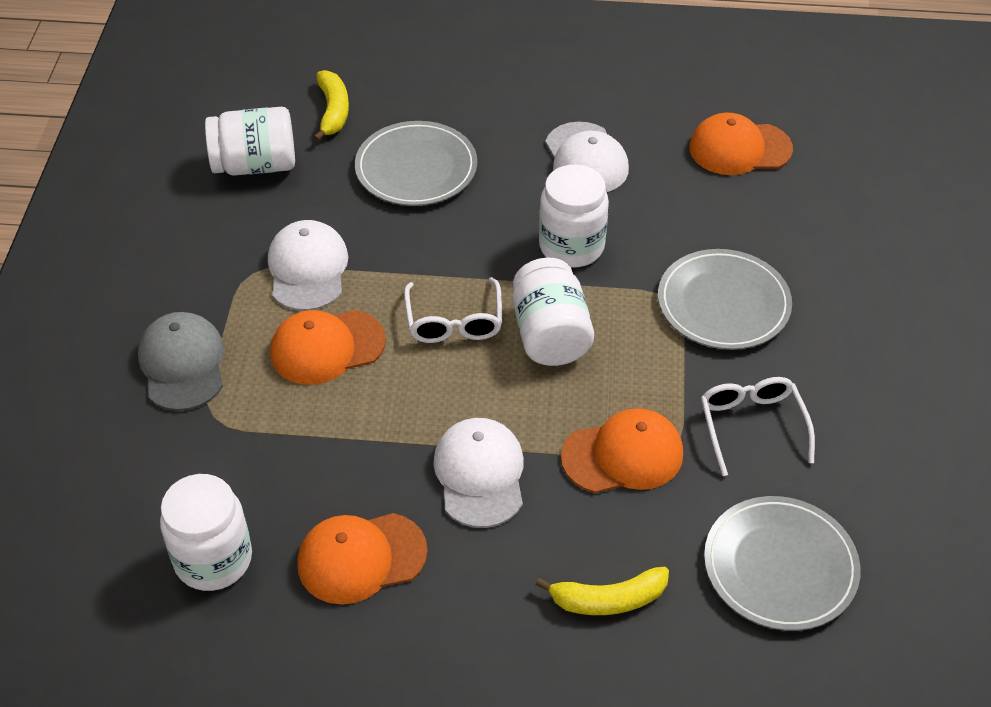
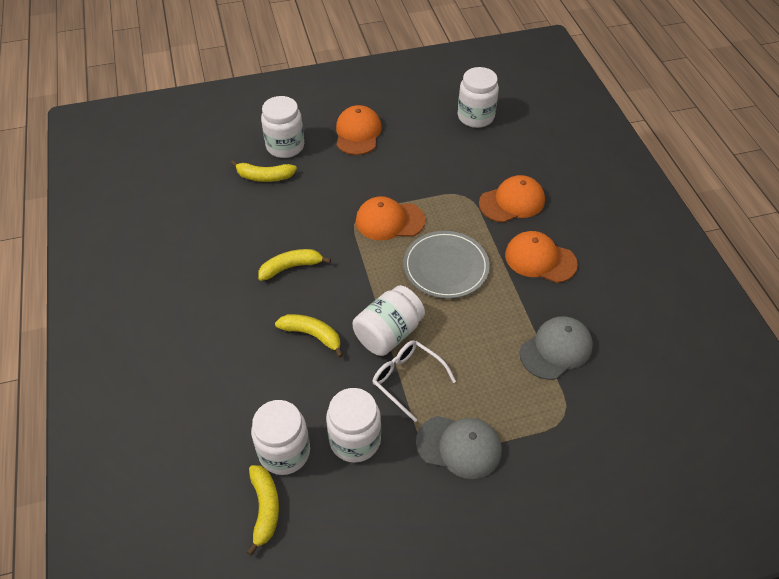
grey cap: [138,312,224,411] = 1 -> [416,416,502,479] [519,316,593,380] = 2
grey plate: [355,121,477,206] [658,249,792,350] [704,496,861,631] = 3 -> [403,231,490,299] = 1
white cap: [268,220,348,311] [433,418,524,528] [545,122,629,192] = 3 -> none = 0
white glasses: [404,277,502,343] [701,377,815,476] = 2 -> [372,340,456,422] = 1
white jar: [160,474,252,591] [205,107,295,176] [513,258,594,366] [539,165,609,268] = 4 -> [251,400,310,475] [261,96,304,158] [326,388,381,463] [353,285,425,356] [458,67,499,128] = 5
yellow banana: [313,70,349,142] [536,567,669,615] = 2 -> [231,160,297,182] [247,465,279,556] [258,249,331,281] [275,314,343,358] = 4

